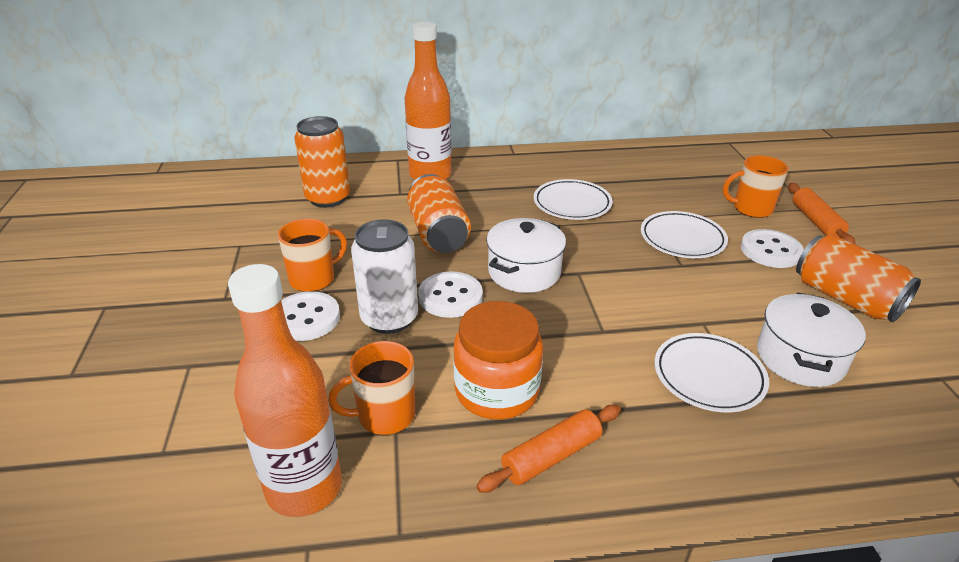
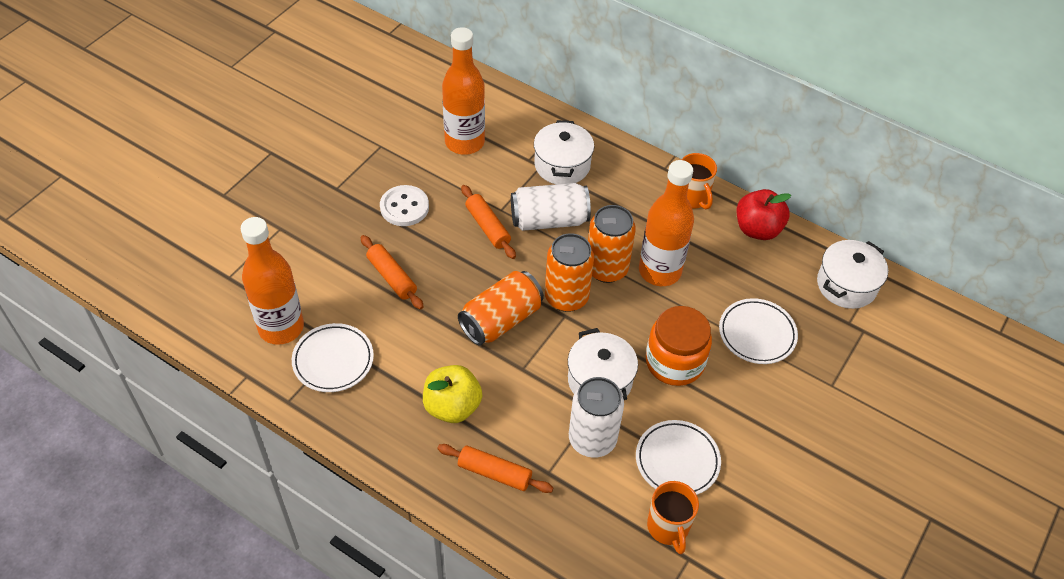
orange bottle: [228,264,342,517] [405,21,452,180] = 2 -> [241,217,304,345] [442,27,485,155] [639,160,694,286] = 3
orange mug: [278,219,347,292] [328,341,415,435] [723,156,788,218] = 3 -> [647,481,699,555] [681,153,717,209] = 2
orange rolling pin: [476,405,621,493] [788,183,856,245] = 2 -> [361,235,424,310] [437,444,553,493] [461,185,516,259] = 3
red apple: none = 0 -> [737,189,791,240] = 1
white button: [281,291,340,341] [418,271,483,318] [741,229,804,268] = 3 -> [380,185,429,226] = 1
white can: [351,219,418,334] = 1 -> [511,183,591,231] [569,377,624,458] = 2
white pot: [486,218,566,293] [757,292,866,387] = 2 -> [534,120,594,184] [568,328,638,400] [817,240,888,309] = 3
yellow apple: none = 0 -> [423,365,482,423] = 1

